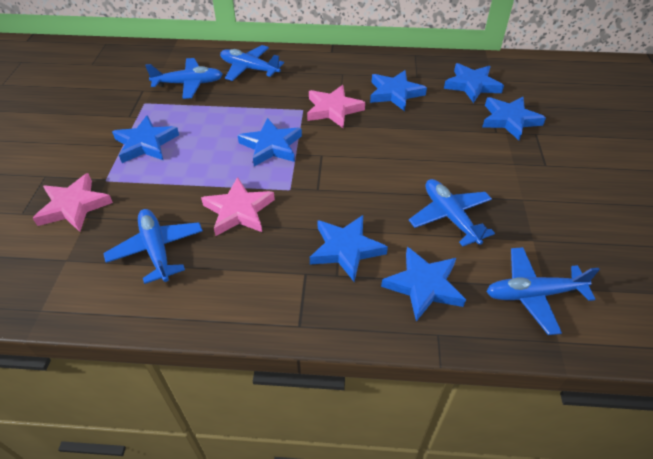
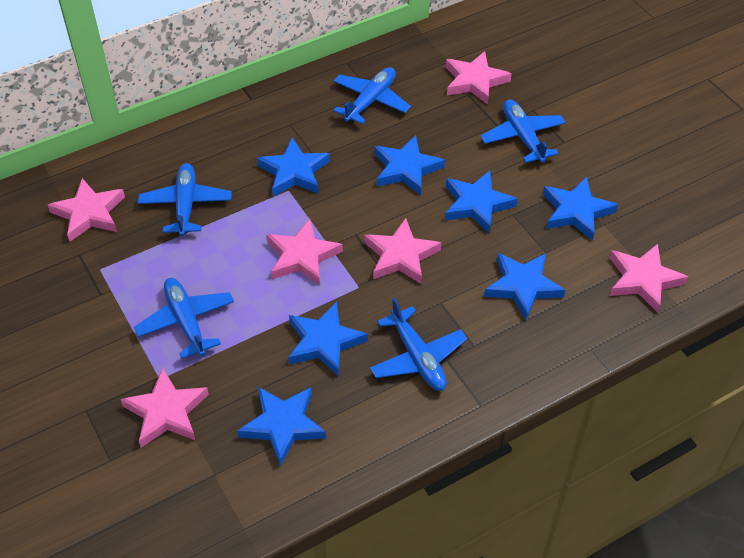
pink star: [33,173,113,232] [201,177,275,236] [307,85,365,128] = 3 -> [48,178,125,242] [120,368,209,448] [266,219,343,285] [364,218,441,284] [446,51,512,105] [610,244,688,313] = 6

